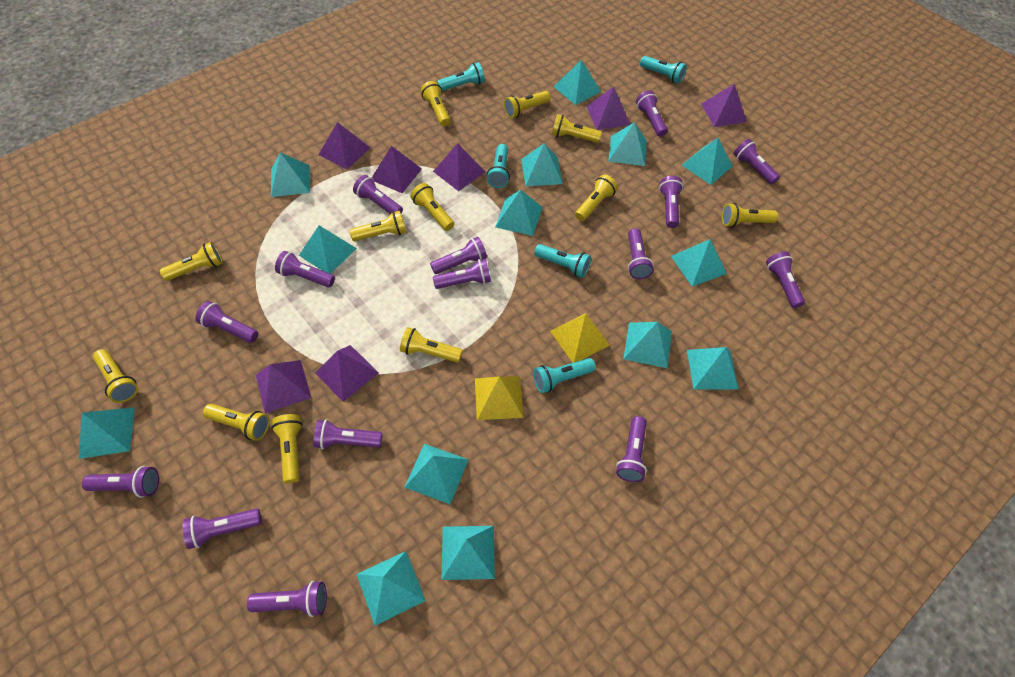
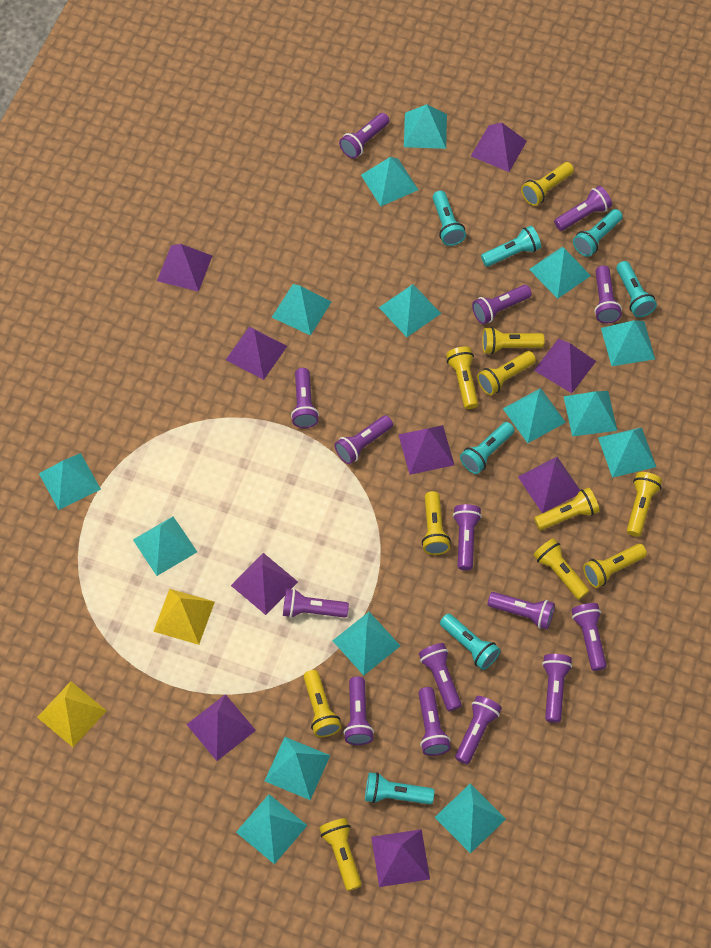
purple pyramid: [256,360,311,414] [315,345,379,402] [318,122,371,170] [372,146,422,193] [433,143,485,191] [586,87,630,130] [701,84,747,127] = 7 -> [157,244,212,292] [186,694,256,761] [226,326,287,380] [231,553,298,615] [371,829,430,887] [399,425,454,475] [471,123,527,172] [518,457,580,513] [534,339,596,393] = 9
turquoise flashlight: [437,62,485,91] [487,144,510,188] [533,358,596,393] [534,244,591,278] [640,56,687,84] = 5 -> [365,772,434,804] [433,191,466,246] [440,614,501,670] [460,422,515,474] [481,226,541,267] [573,209,623,257] [616,261,657,317] = 7
turquoise pyramid: [79,407,135,459] [271,152,310,197] [299,226,357,274] [357,551,426,626] [404,444,469,504] [441,526,495,580] [495,190,543,236] [521,143,563,186] [554,60,601,105] [608,122,647,166] [623,322,672,368] [671,239,727,287] [682,138,733,185] [687,347,738,389] = 14 -> [39,453,101,510] [133,516,197,576] [236,794,308,864] [265,737,330,800] [272,284,331,336] [332,612,400,676] [361,157,418,206] [379,284,441,337] [404,104,447,149] [435,784,506,854] [503,388,566,443] [529,247,591,299] [564,391,617,436] [598,427,656,478] [601,320,655,366] = 15
yellow flashlight: [93,349,138,403] [160,242,223,281] [203,404,270,441] [272,414,303,483] [349,211,406,241] [400,327,463,363] [410,183,454,231] [421,81,451,126] [504,91,550,118] [552,114,602,143] [575,174,618,221] [722,203,778,227] = 12 -> [304,670,341,737] [319,818,362,891] [422,491,451,555] [446,347,478,409] [477,351,536,395] [482,327,544,354] [521,162,574,206] [533,538,589,600] [534,487,599,530] [583,544,647,588] [627,472,662,537] = 11

